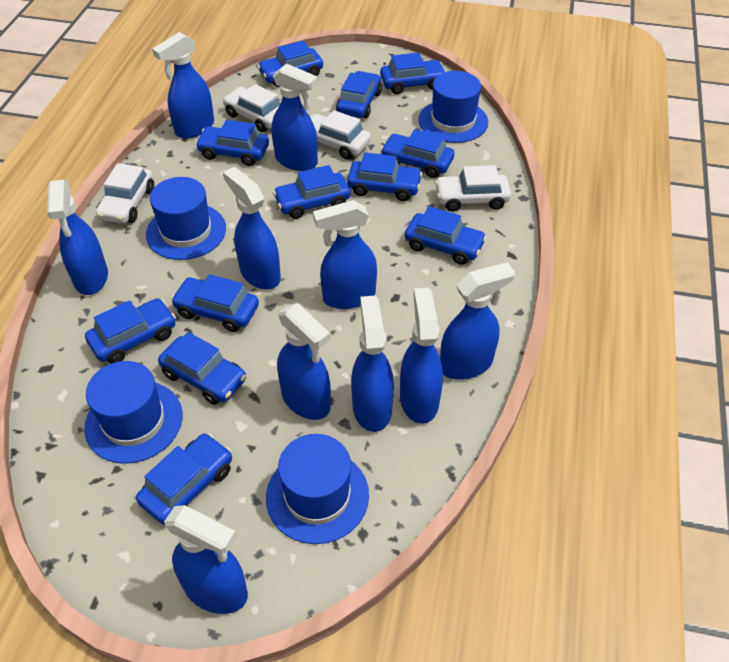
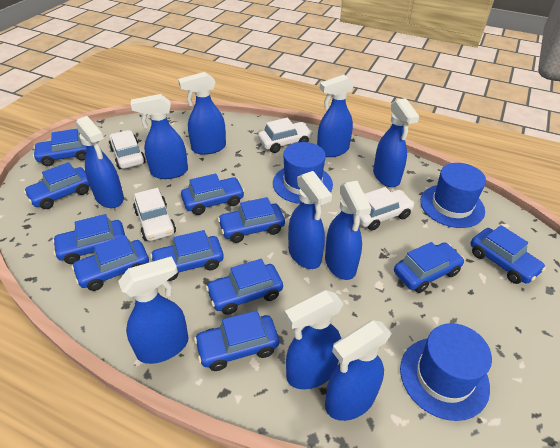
blue car: [85,298,176,364] [136,433,232,524] [158,332,247,405] [171,274,259,332] [195,120,269,166] [257,40,323,87] [273,165,351,219] [336,71,382,118] [347,152,423,201] [380,52,446,94] [381,129,454,178] [405,206,487,265] = 12 -> [24,162,90,209] [33,129,87,166] [52,214,125,264] [71,235,149,291] [150,230,224,281] [181,174,245,215] [194,310,279,371] [206,259,283,315] [218,197,285,243] [394,242,465,293] [470,225,546,284] = 11
blue hat: [84,361,182,464] [146,177,226,260] [266,434,369,544] [419,71,488,143] = 4 -> [273,142,333,204] [400,323,492,421] [420,163,486,228] = 3

